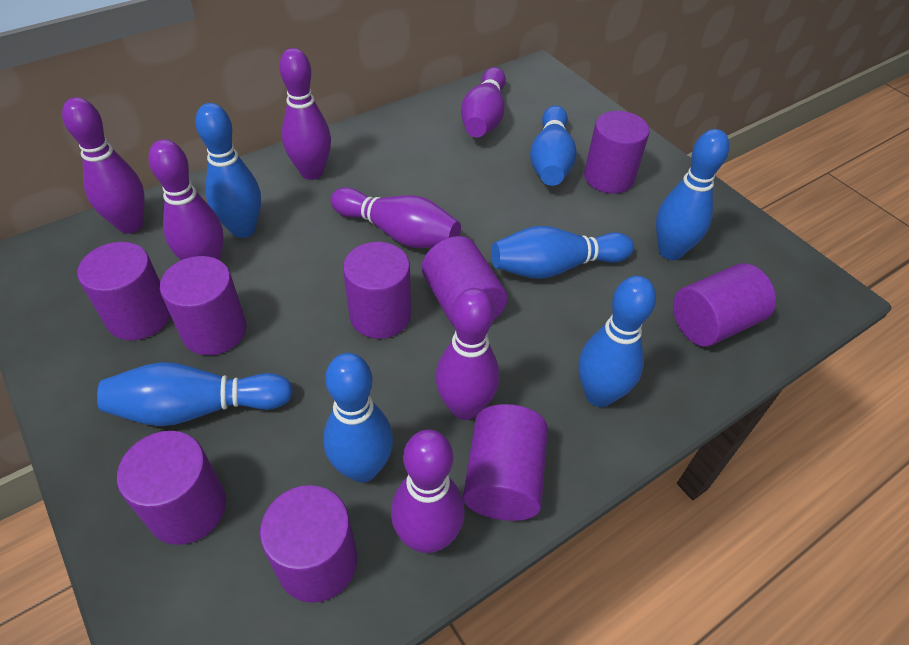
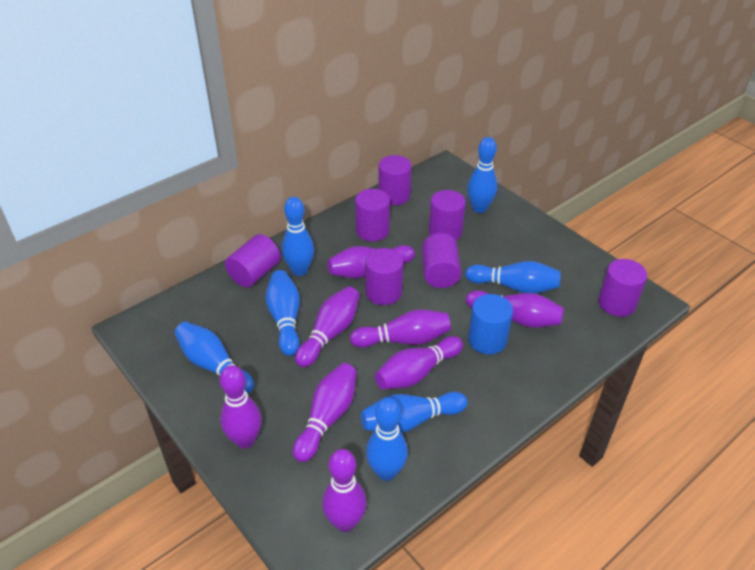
blue cylinder: none = 0 -> [468,294,513,354] = 1
purple bowling pin: [62,97,145,233] [148,139,224,260] [279,48,331,180] [330,187,461,248] [391,430,465,553] [436,288,499,420] [461,67,506,137] = 7 -> [220,365,262,449] [293,363,357,462] [295,286,360,367] [322,449,367,532] [327,245,415,278] [350,309,451,348] [375,336,463,389] [466,290,564,328] = 8
purple cylinder: [77,242,170,340] [117,431,226,545] [160,256,247,355] [260,485,357,603] [343,242,411,339] [422,236,508,328] [463,404,548,521] [584,111,650,194] [673,263,776,346] = 9 -> [225,234,281,288] [355,189,390,241] [365,248,403,305] [378,155,412,205] [422,233,461,288] [429,190,466,240] [598,259,647,317] = 7

